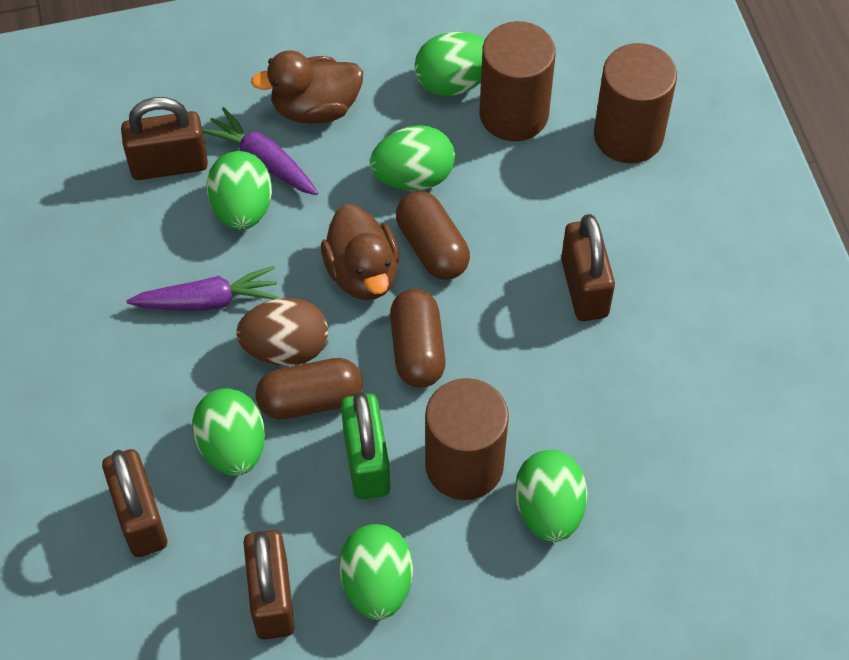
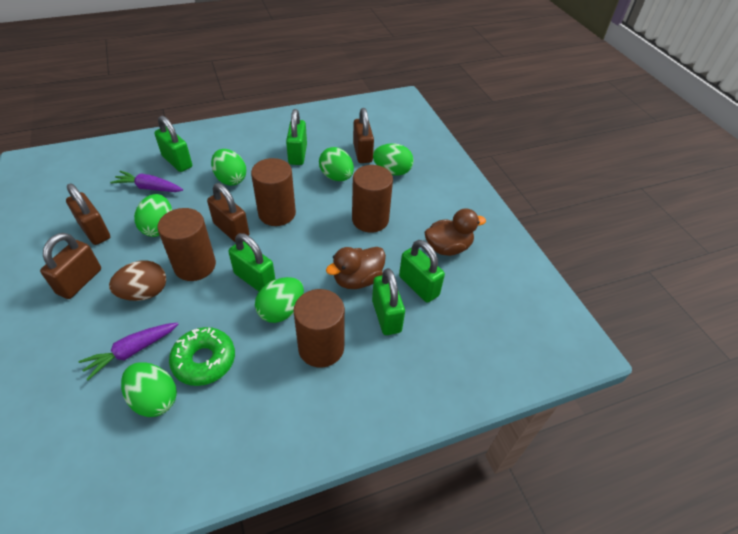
brown capsule: [256,358,363,420] [390,289,446,388] [396,191,470,280] = 3 -> none = 0
brown cylinder: [425,378,509,500] [479,21,556,141] [594,43,677,164] = 3 -> [157,208,216,281] [251,158,296,226] [293,289,345,368] [352,165,393,233] = 4
green donut: none = 0 -> [169,327,235,386] = 1
green padlock: [341,391,390,500] = 1 -> [154,116,192,172] [228,233,276,292] [286,109,307,165] [372,268,405,335] [399,240,445,303] = 5

